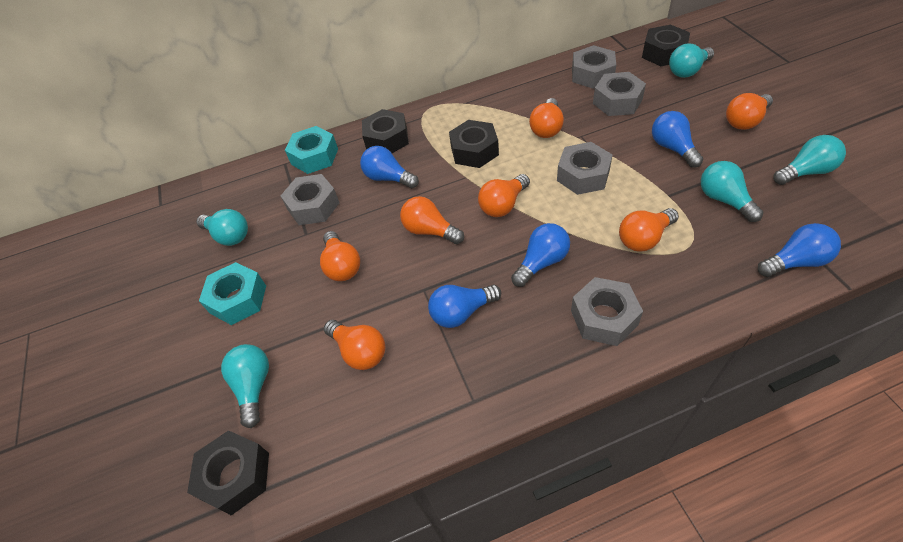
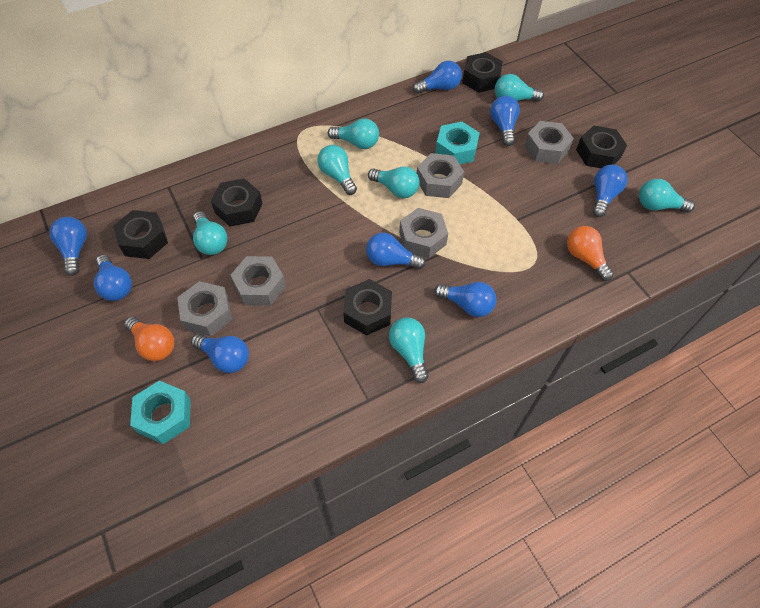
black nut: [187,430,269,515] [362,109,409,153] [449,120,499,168] [642,25,690,66] = 4 -> [113,210,168,259] [211,178,263,227] [343,279,392,336] [462,52,503,93] [576,126,627,168] = 5
blue light bulb: [360,146,419,188] [428,285,501,328] [511,223,570,287] [652,111,703,167] [758,223,841,277] = 5 -> [50,217,87,276] [94,255,132,301] [191,334,249,373] [366,233,426,269] [413,61,462,94] [434,282,497,317] [490,96,520,146] [593,165,627,217] = 8
orange light bulb: [320,231,360,281] [324,320,385,370] [400,196,464,244] [478,174,530,217] [529,98,564,138] [619,208,679,252] [726,93,773,130] = 7 -> [124,317,174,361] [567,226,614,281] = 2
turquoise light bulb: [196,209,248,246] [221,344,269,428] [669,43,714,78] [701,161,763,222] [774,135,846,185] = 5 -> [193,211,227,255] [317,145,357,195] [328,118,379,149] [368,166,420,198] [389,318,428,383] [495,74,544,102] [639,179,695,213] = 7

